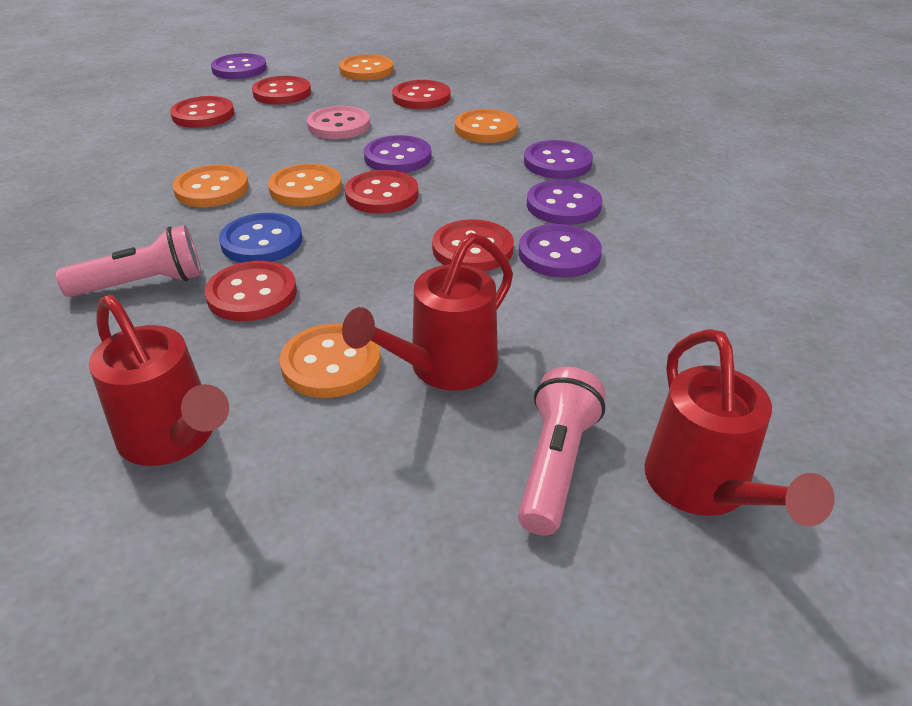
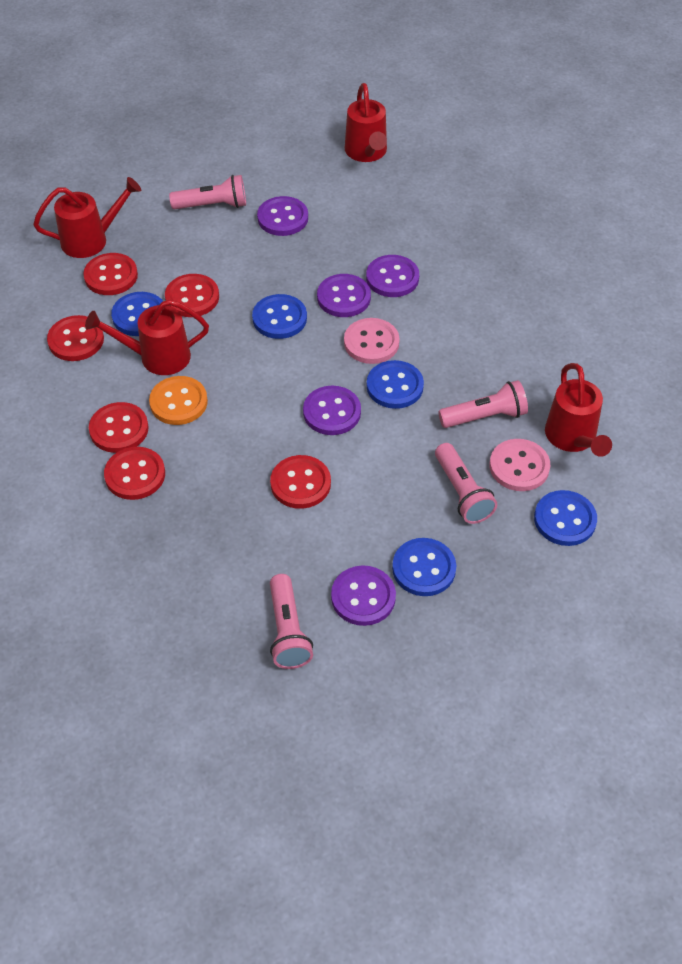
blue button: [219,213,302,263] = 1 -> [111,292,163,336] [252,294,307,339] [367,360,424,409] [392,538,456,596] [534,490,597,546] = 5
orange button: [173,164,249,207] [268,164,342,206] [280,323,381,398] [339,54,394,81] [455,109,518,143] = 5 -> [149,376,208,425] = 1
pink button: [307,106,370,139] = 1 -> [344,318,400,364] [490,439,550,491] = 2
pink flashlight: [56,225,201,297] [518,367,605,536] = 2 -> [169,175,246,209] [270,574,313,669] [435,443,497,524] [438,380,528,428] = 4
red watering can: [89,295,229,466] [342,233,513,390] [644,329,834,526] = 3 -> [33,177,141,258] [85,299,209,375] [345,83,387,162] [545,363,612,457] = 4

